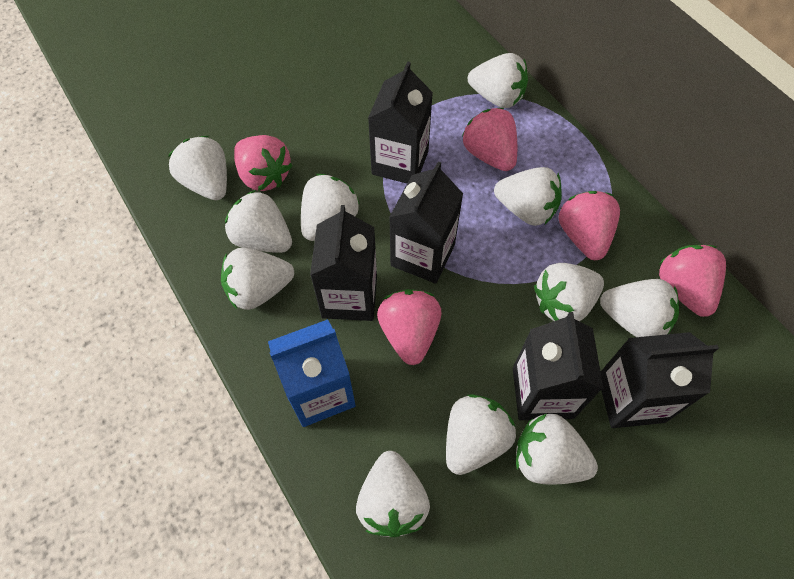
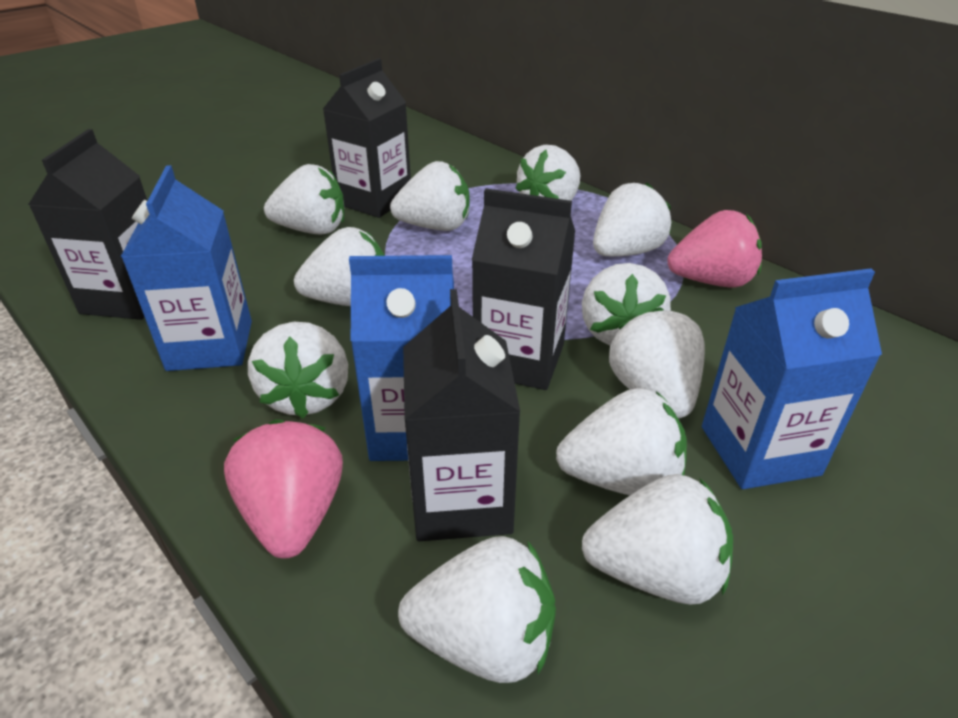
black carton: [310,205,377,321] [368,61,433,183] [389,161,463,284] [513,312,604,420] [601,332,719,428] = 5 -> [28,129,147,320] [323,58,411,218] [403,289,520,541] [472,189,575,390] = 4
blue carton: [268,319,356,427] = 1 -> [121,165,252,371] [349,255,454,461] [702,268,882,489] = 3
pink strawberry: [234,135,293,191] [377,289,442,365] [462,108,517,171] [558,191,620,260] [658,245,726,317] = 5 -> [224,419,343,558] [667,210,762,287] = 2

